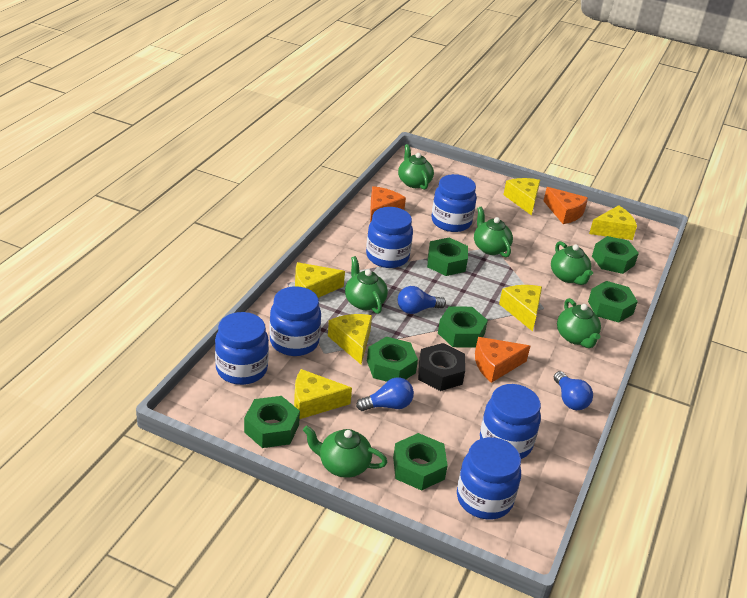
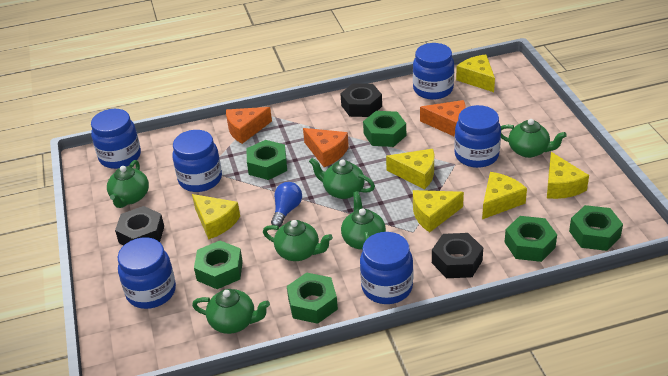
black nut: [418,343,465,391] = 1 -> [115,206,164,245] [340,83,382,117] [432,233,483,278] = 3
blue light bulb: [356,378,414,411] [398,286,446,314] [554,371,593,410] = 3 -> [271,182,302,227] = 1
green nut: [244,396,300,448] [367,337,418,382] [393,433,448,491] [427,238,468,276] [438,306,488,347] [588,281,638,323] [592,236,639,274] = 7 -> [194,240,243,289] [247,140,287,180] [287,273,338,324] [363,111,406,147] [505,216,557,262] [569,205,623,251] = 6

